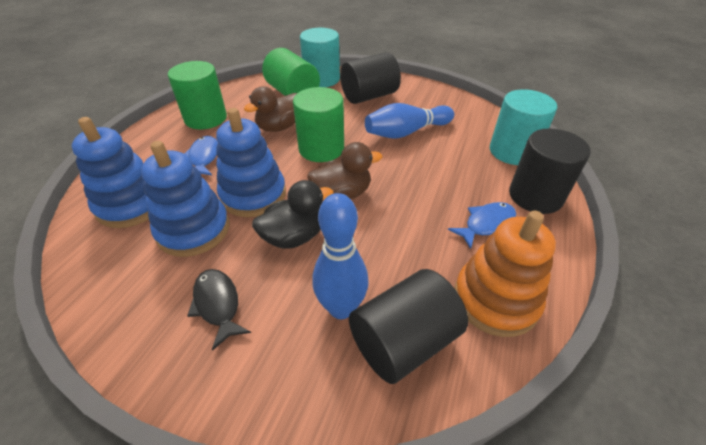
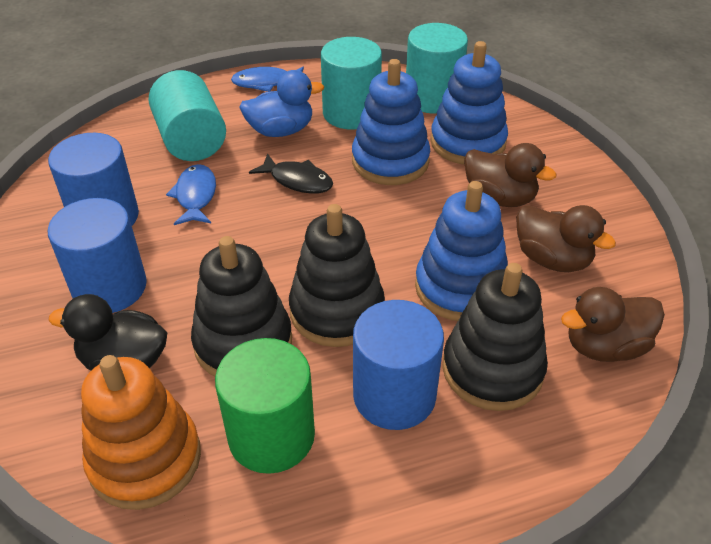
black cylinder: [340,52,401,104] [349,269,468,384] [509,128,591,214] = 3 -> none = 0
black stacking toy: none = 0 -> [191,236,292,376] [289,204,385,347] [442,263,548,411] = 3
blue bowling pin: [312,193,369,319] [365,103,454,139] = 2 -> none = 0
blue cylinder: none = 0 -> [48,133,139,225] [48,198,147,313] [353,300,444,430] = 3
blue duck: none = 0 -> [239,70,324,137] = 1
brown duck: [244,86,297,132] [307,142,382,199] = 2 -> [464,143,557,207] [516,205,616,272] [561,287,665,362] = 3
green cylinder: [168,61,227,129] [262,48,320,96] [293,87,344,162] = 3 -> [215,338,315,474] = 1
turquoise cylinder: [300,28,340,87] [490,89,557,165] = 2 -> [149,70,226,161] [321,37,382,129] [406,23,468,114] = 3

